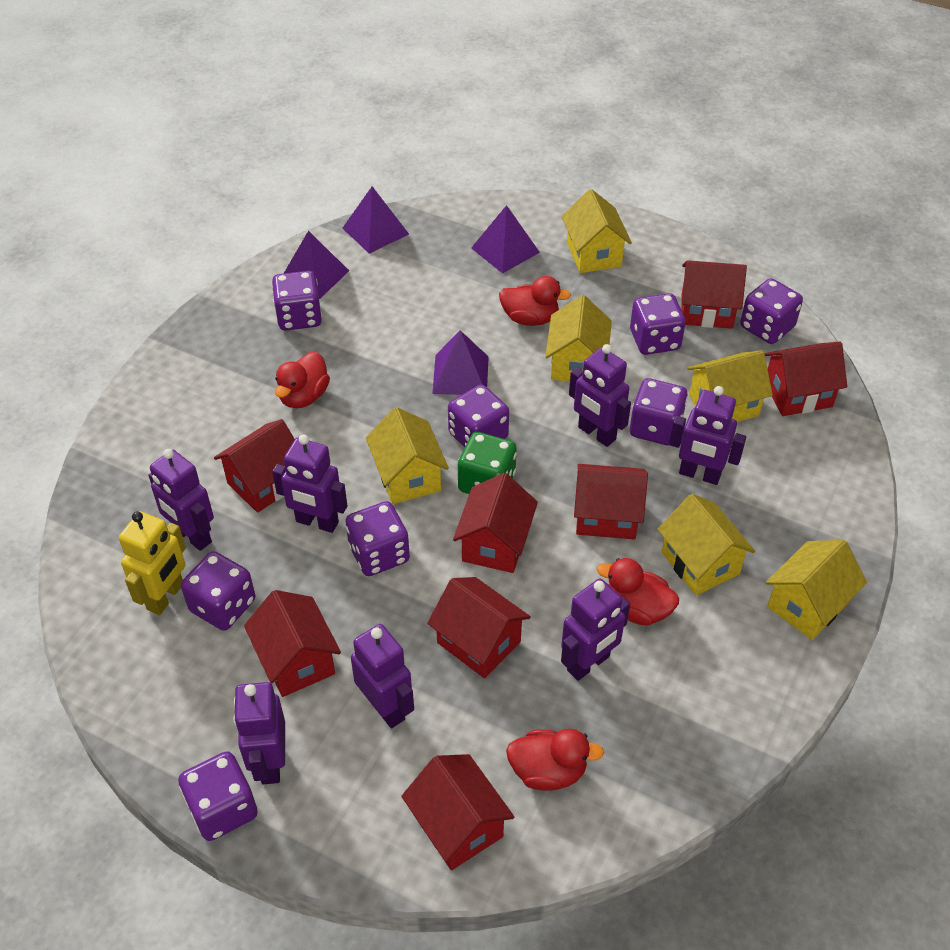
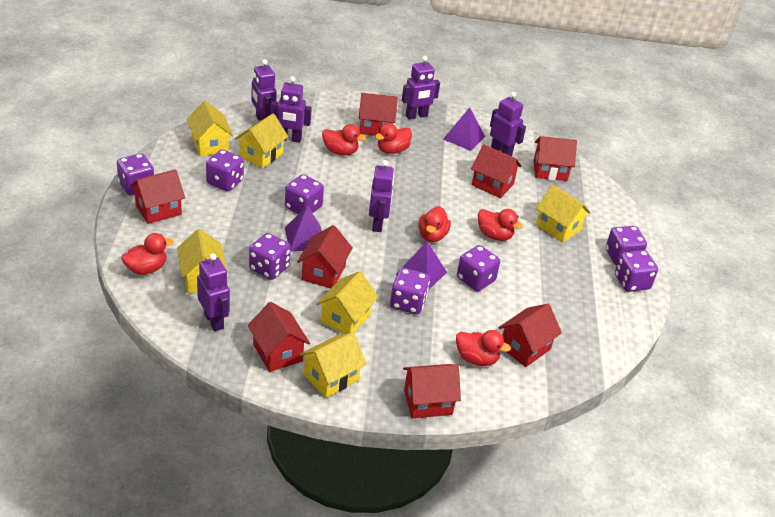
green dice: [458,432,517,494] = 1 -> none = 0
purple pyramid: [283,231,349,299] [343,186,409,254] [432,330,489,395] [471,205,540,274] = 4 -> [285,205,322,252] [396,241,447,290] [443,107,485,151] = 3
purple robot: [148,449,214,551] [233,682,285,784] [272,435,347,533] [351,624,414,728] [561,579,630,681] [569,344,631,447] [669,386,746,485] = 7 -> [197,254,230,331] [251,59,277,121] [270,76,312,143] [369,160,394,232] [402,56,440,120] [490,92,526,156] = 6
red duck: [275,352,330,408] [499,276,571,326] [506,729,604,791] [597,558,679,626] = 4 -> [121,233,173,275] [322,124,366,155] [375,123,412,154] [418,206,451,242] [456,330,511,366] [478,209,523,241] = 6
yellow robot: [119,511,186,615] = 1 -> none = 0

